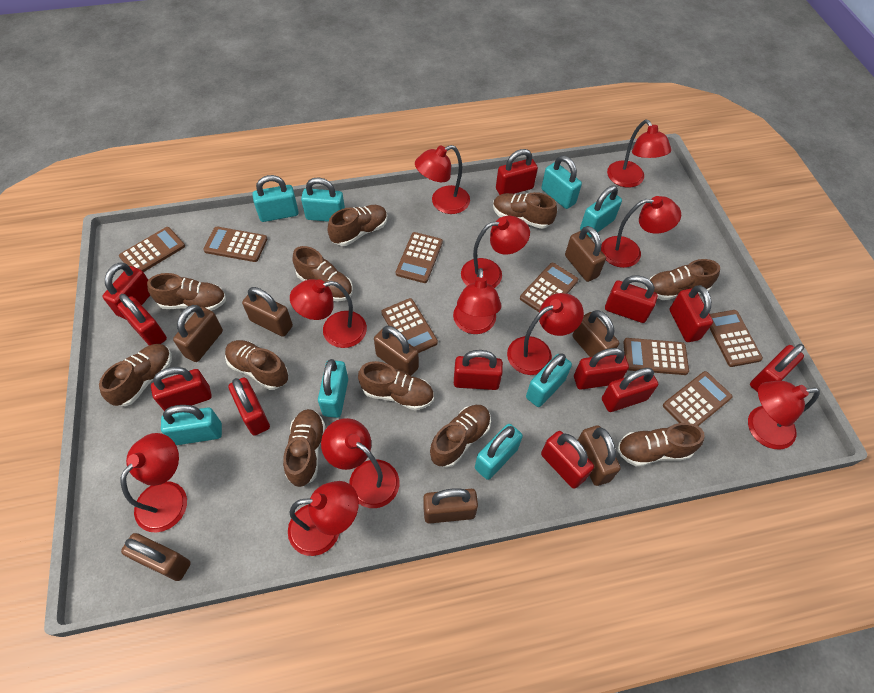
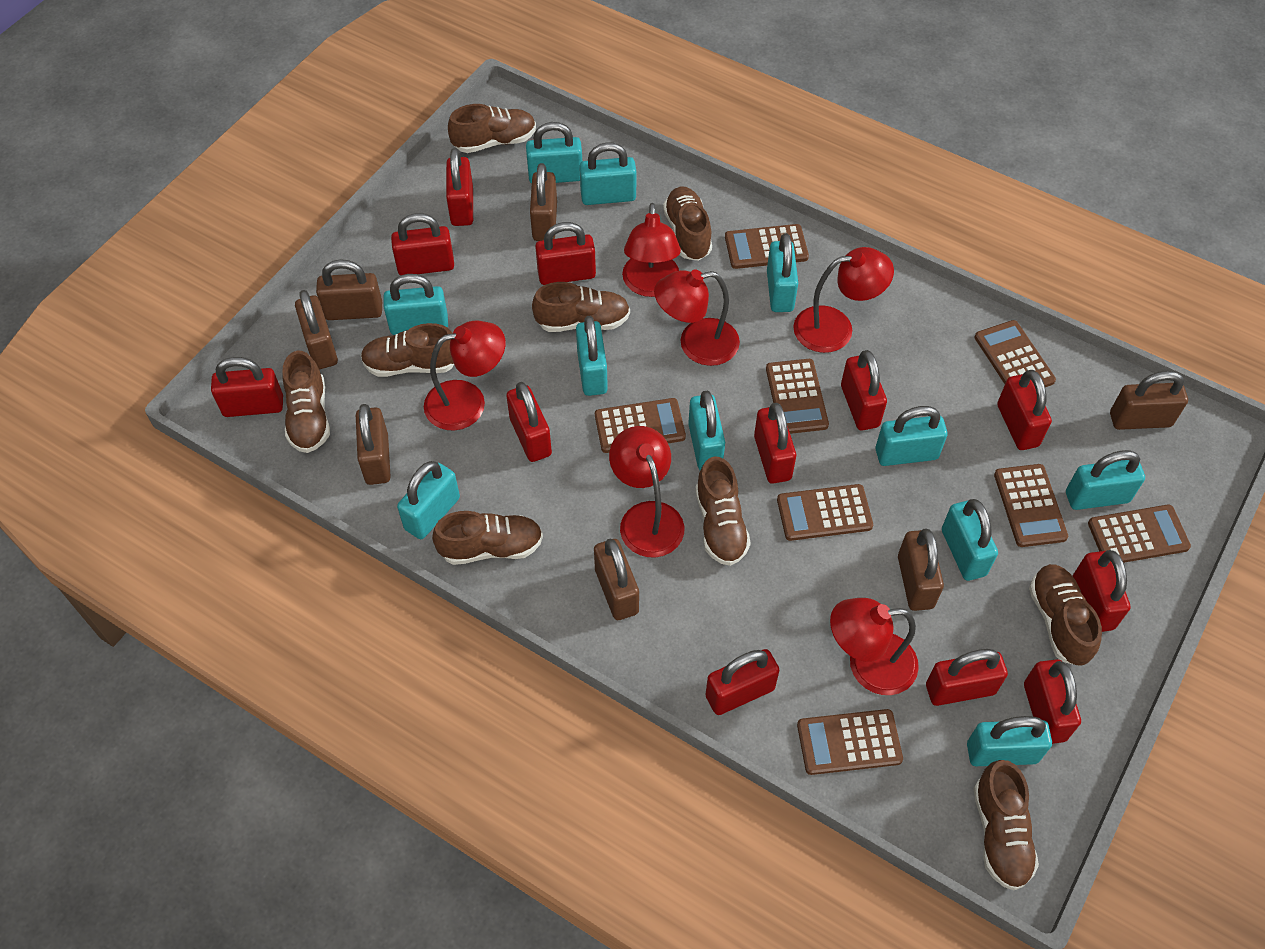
brown padlock: [121,533,191,581] [173,305,223,362] [242,287,293,337] [374,326,419,376] [423,488,478,524] [565,226,606,282] [573,310,619,357] [578,425,621,486] = 8 -> [295,290,338,369] [316,259,382,320] [356,404,391,485] [530,163,557,241] [594,539,639,620] [898,529,944,611] [1110,371,1188,430] = 7
brown shoe: [99,344,172,406] [147,273,226,311] [225,340,288,390] [283,409,326,487] [293,246,353,302] [328,205,388,246] [358,361,434,410] [430,405,491,468] [493,192,557,229] [617,423,705,466] [646,259,720,300] = 11 -> [282,351,330,453] [361,323,454,377] [432,511,543,565] [448,104,536,153] [532,282,630,332] [663,187,712,261] [695,457,751,566] [974,760,1039,890] [1029,564,1102,666] = 9
red lamp: [121,433,187,533] [288,481,359,556] [290,279,367,348] [321,418,400,508] [415,145,470,214] [453,268,501,334] [461,216,530,288] [507,293,584,375] [601,196,681,268] [607,120,672,188] [748,381,820,449] = 11 -> [424,321,505,431] [609,426,684,558] [622,203,681,297] [654,269,740,366] [793,247,894,353] [830,598,919,695] = 6
turquoise padlock: [161,405,222,445] [252,175,299,222] [301,177,345,222] [318,359,348,418] [475,424,523,480] [526,353,572,407] [541,156,582,209] [580,185,622,237] = 8 -> [383,274,448,335] [397,461,460,539] [526,122,582,184] [576,316,608,396] [579,142,636,205] [688,391,725,470] [767,233,798,312] [875,406,948,466] [942,499,998,581] [967,716,1052,766] [1066,450,1145,510] = 11

